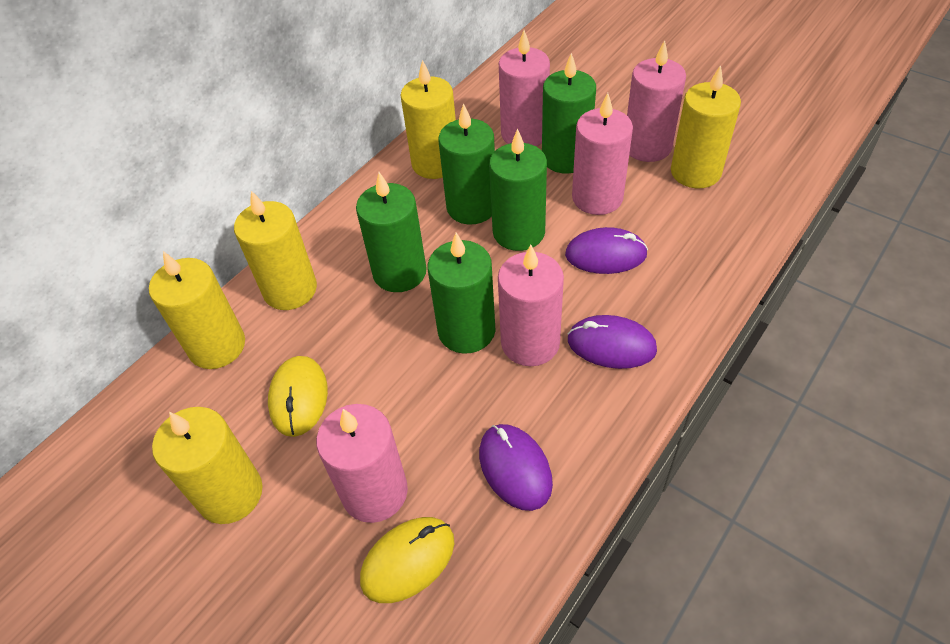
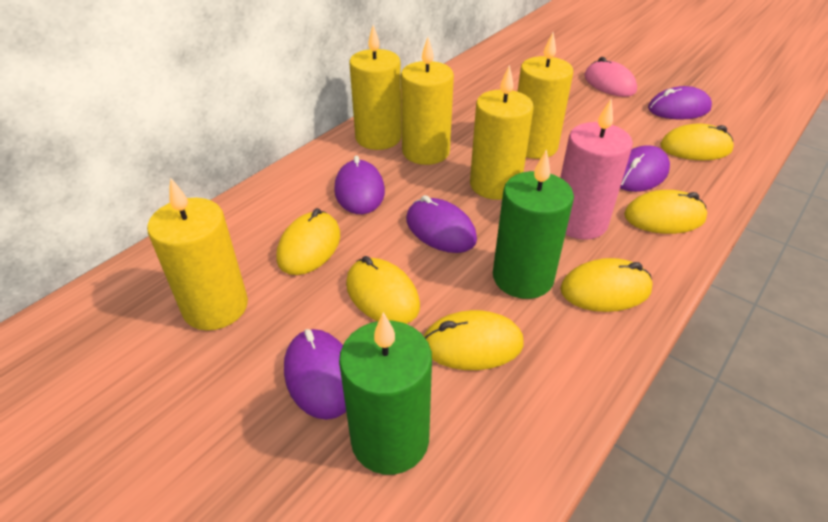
green candle: [356,172,427,292] [428,233,496,354] [438,103,495,224] [489,128,547,251] [542,53,596,174] = 5 -> [339,312,432,475] [493,149,574,299] = 2
pink candle: [316,404,408,523] [498,244,564,366] [499,30,550,146] [572,93,633,215] [627,40,686,162] = 5 -> [560,99,633,240] = 1
pink mouse: none = 0 -> [584,57,637,97] = 1
purple mouse: [479,424,553,511] [565,227,648,274] [568,315,657,369] = 3 -> [284,329,346,420] [334,156,385,214] [406,195,477,253] [620,145,670,192] [648,86,712,120] = 5
yellow mouse: [268,356,328,437] [360,517,454,603] = 2 -> [276,208,340,275] [346,256,420,324] [424,310,523,370] [560,258,653,312] [624,190,707,234] [660,123,734,160] = 6

